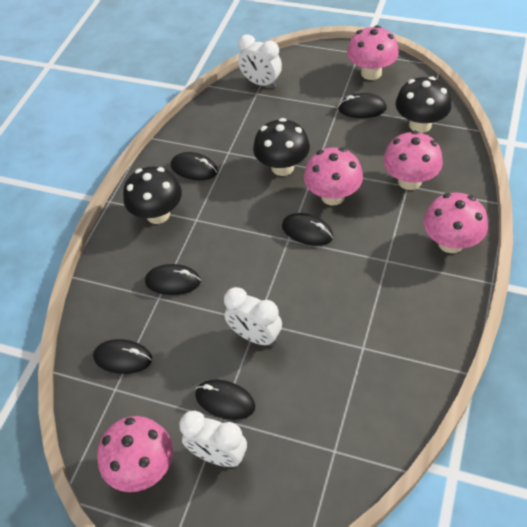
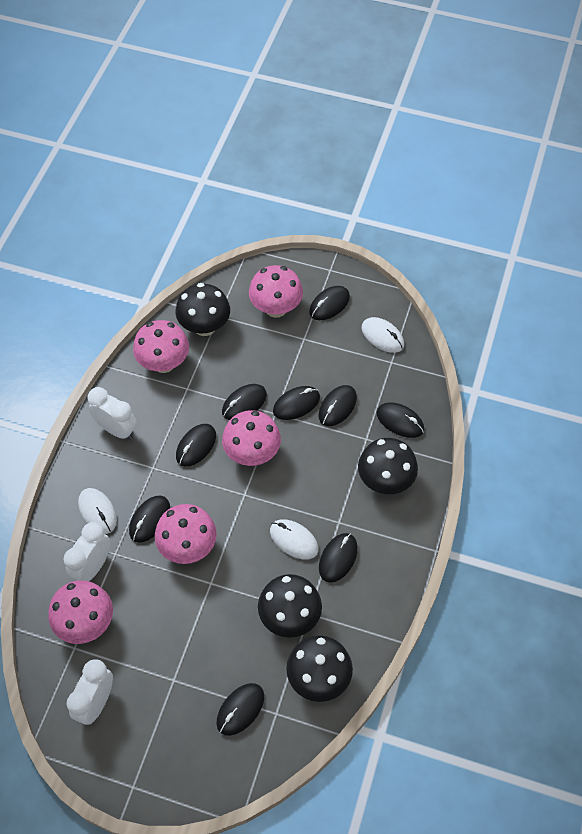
black mouse: [93,339,152,374] [145,264,201,295] [171,152,218,180] [195,379,255,420] [282,213,334,246] [338,93,387,118] = 6 -> [129,496,170,543] [176,424,216,467] [216,683,264,736] [222,384,267,420] [273,386,320,420] [309,286,350,320] [318,385,357,426] [319,533,358,583] [376,402,424,438] = 9
black mushroom: [123,167,182,224] [253,118,310,176] [396,76,452,133] = 3 -> [176,283,230,336] [258,574,322,638] [286,636,353,702] [358,438,418,494] = 4
white mouse: none = 0 -> [78,488,117,534] [270,519,319,560] [362,317,404,353] = 3

